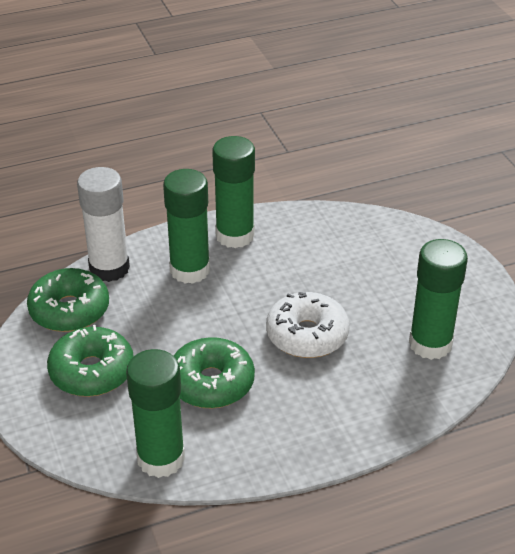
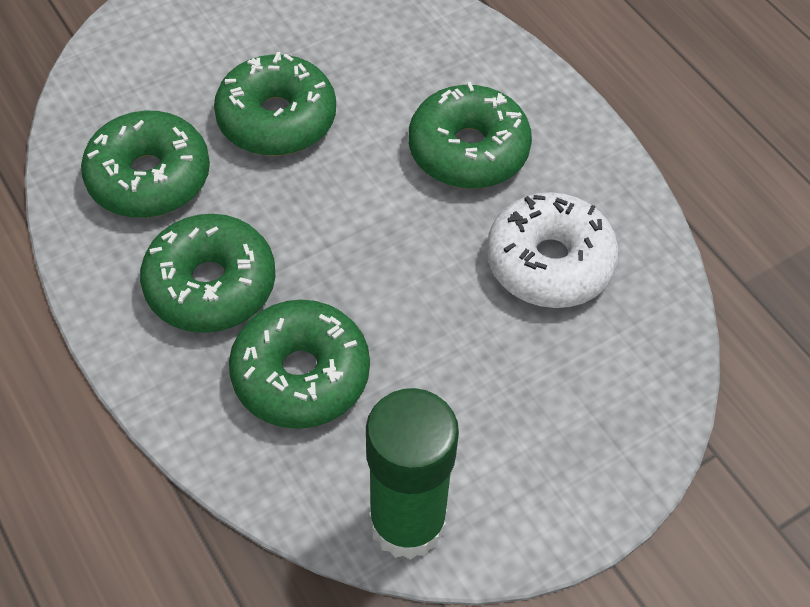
green donut: [27,268,109,332] [47,325,134,397] [173,337,255,408] = 3 -> [81,111,210,218] [140,214,276,333] [214,52,336,156] [229,300,370,429] [409,82,532,189] = 5
green glue stick: [126,349,185,478] [163,169,210,284] [212,136,255,248] [409,239,468,360] = 4 -> [366,388,459,560] = 1
white glue stick: [77,167,130,282] = 1 -> none = 0

